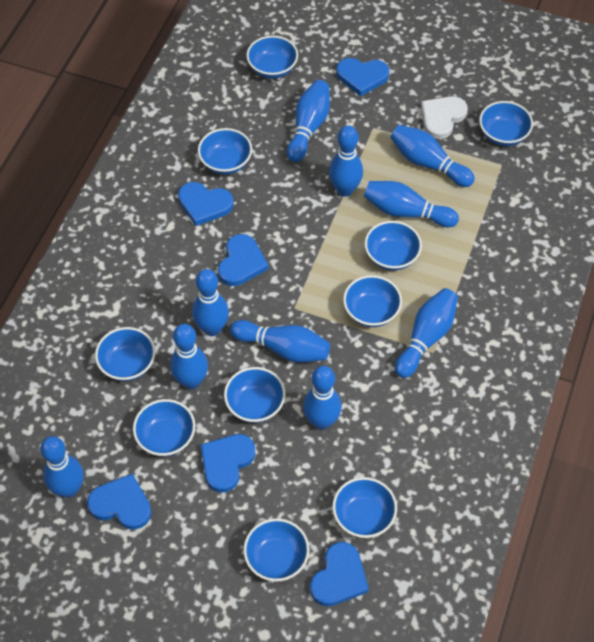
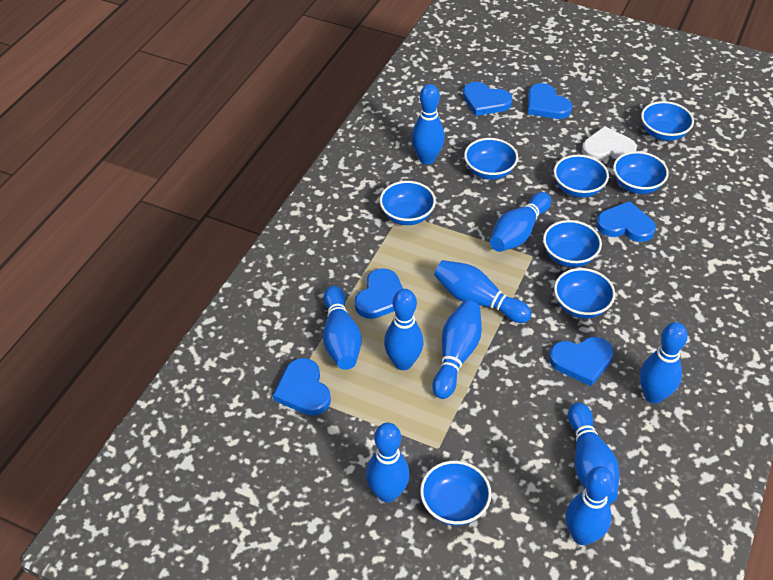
blue bowl: [95,327,156,381] [133,399,195,456] [198,128,252,175] [224,367,286,423] [243,518,310,582] [246,35,298,79] [332,477,397,538] [343,275,402,327] [365,221,422,271] [479,101,533,146] = 10 -> [380,181,436,225] [420,461,492,526] [464,138,518,180] [543,220,602,267] [554,155,609,198] [554,268,615,319] [613,151,669,194] [641,101,694,141] = 8

